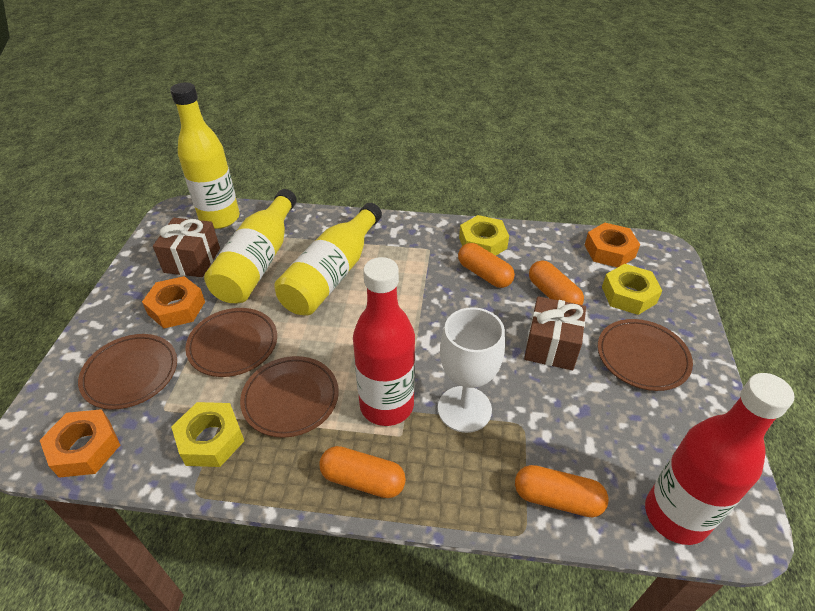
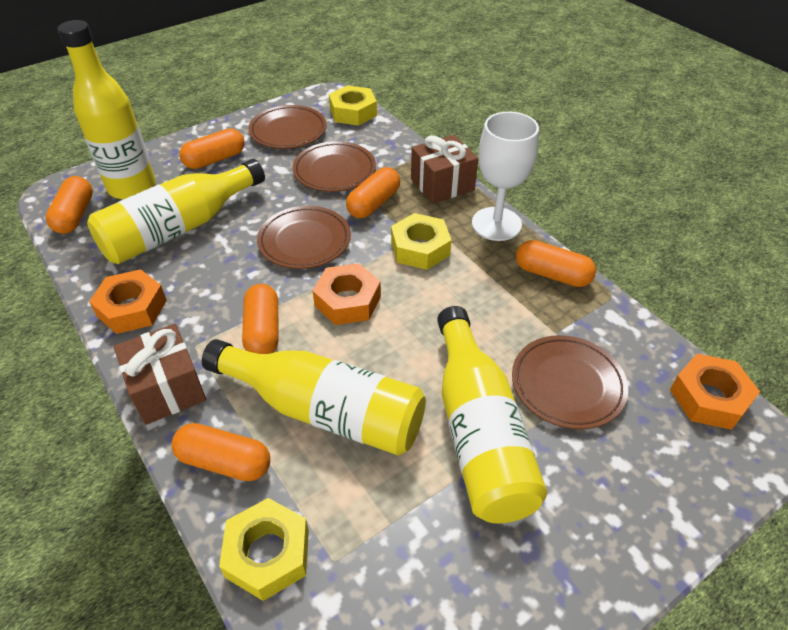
orange capsule: [319,446,406,498] [458,243,515,288] [515,465,609,517] [529,260,584,305] = 4 -> [46,176,93,234] [171,423,270,481] [179,128,244,169] [242,284,279,354] [346,167,400,218] [516,240,596,287] = 6
red bottle: [353,257,415,426] [645,373,795,545] = 2 -> none = 0
yellow bottle: [170,82,240,229] [204,189,297,303] [274,203,382,315] = 3 -> [58,20,156,200] [87,159,265,264] [202,339,426,456] [437,306,547,524] = 4

